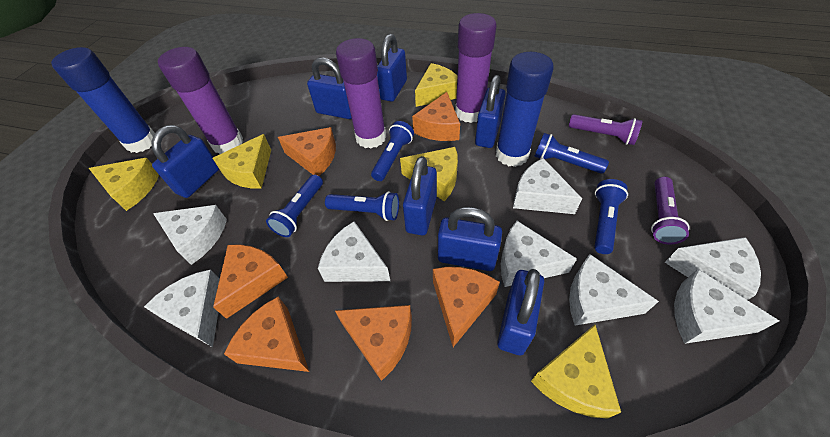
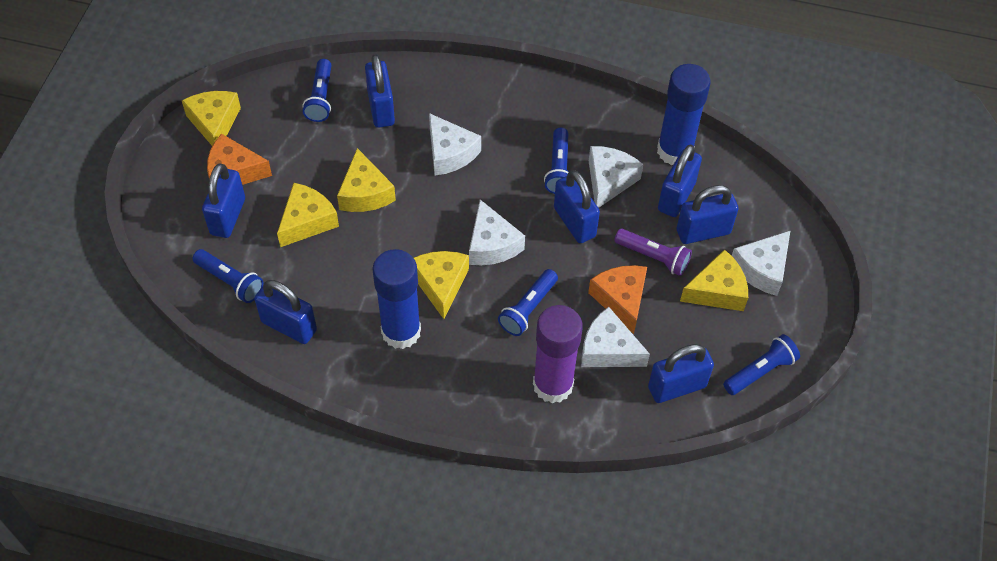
orange cheese: [213,245,288,319] [224,297,309,372] [278,127,336,176] [335,305,412,381] [412,92,460,141] [433,267,500,347] = 6 -> [207,134,272,185] [588,265,647,334] = 2
purple flashlight: [569,114,643,145] [651,177,690,245] = 2 -> [615,229,692,276] = 1
purple glue stick: [158,47,243,154] [336,38,387,148] [455,13,497,123] = 3 -> [533,305,583,404] = 1
white cheese: [144,270,220,347] [153,205,227,265] [318,221,390,282] [501,221,577,287] [513,158,582,214] [569,254,659,326] [665,237,761,300] [674,269,779,344] = 8 -> [429,113,481,175] [469,200,525,265] [581,307,650,367] [589,146,643,208] [732,230,791,296] = 5

